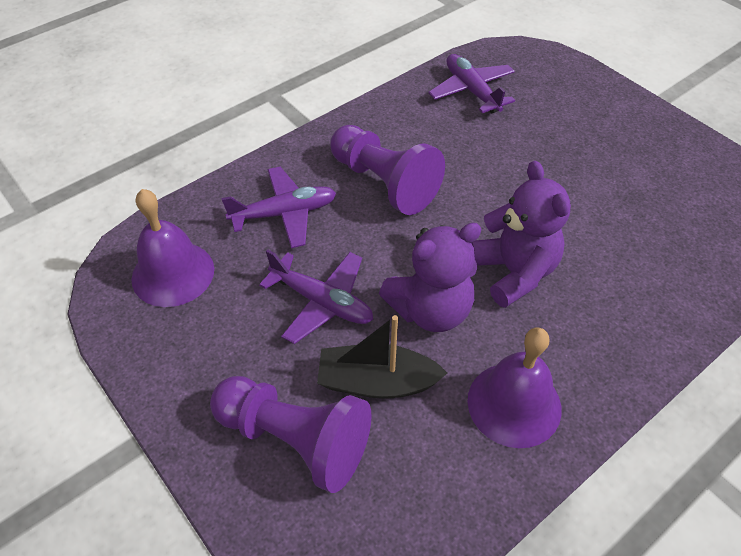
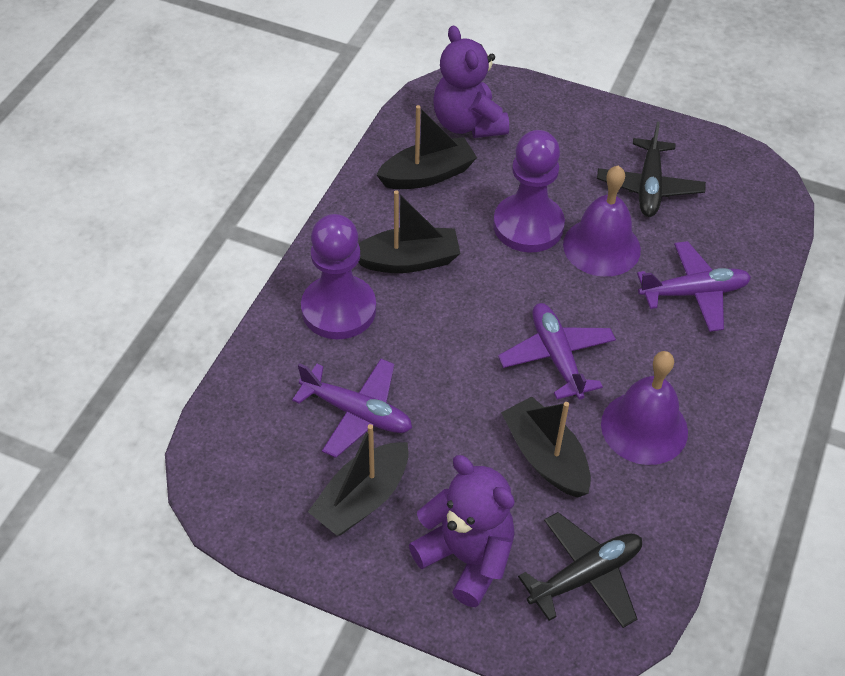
black boat: [317,315,447,399] = 1 -> [308,424,409,536] [358,190,461,273] [376,105,477,189] [501,396,591,498] = 4
black plane: none = 0 -> [518,512,642,628] [597,122,706,217] = 2

